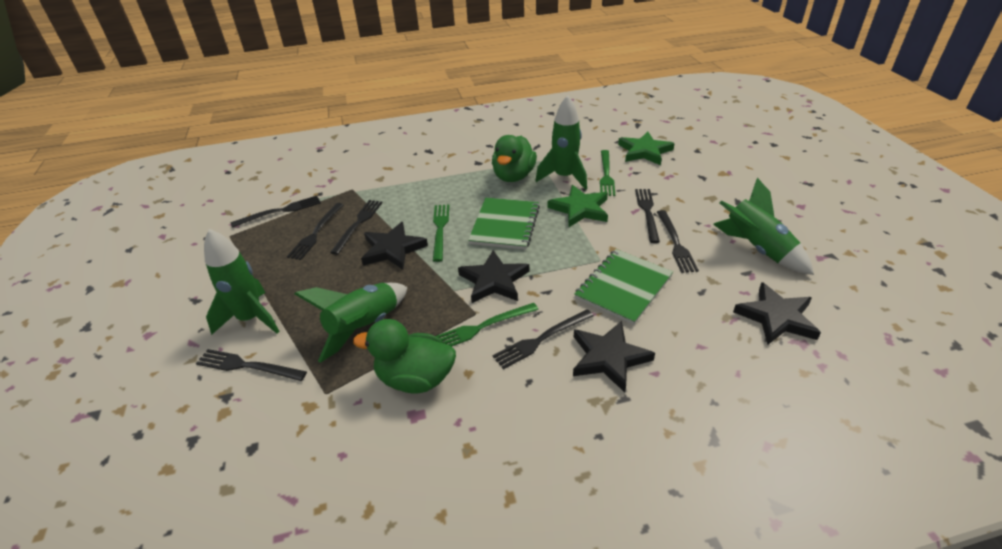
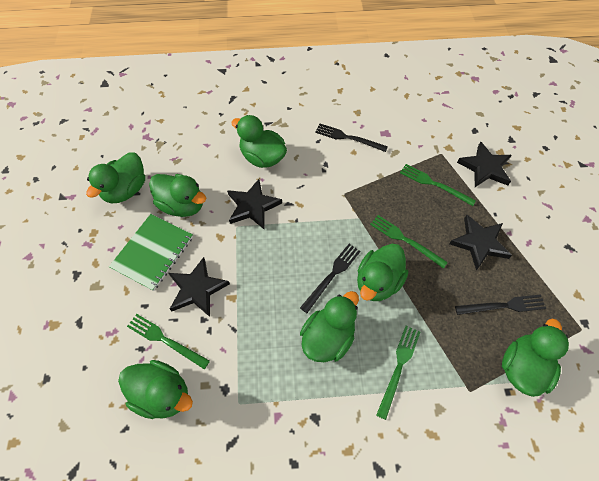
black fork: [196,349,307,381] [230,196,321,228] [287,203,344,260] [330,200,383,255] [493,309,594,369] [635,189,660,243] [657,210,699,273] = 7 -> [300,244,361,313] [315,124,388,152] [455,295,546,315] = 3
green duck: [353,319,456,394] [492,135,537,182] = 2 -> [86,152,145,203] [118,360,193,419] [149,174,206,217] [231,115,287,168] [300,291,359,362] [357,244,409,301] [502,319,569,397] = 7
green fork: [433,205,449,262] [436,303,539,347] [600,150,615,196] = 3 -> [127,314,210,369] [370,215,448,268] [376,326,420,420] [400,164,476,206] = 4
green notebook: [468,198,540,250] [574,249,673,325] = 2 -> [109,214,193,291] = 1
green rocket: [204,229,280,335] [295,283,408,363] [536,95,587,190] [713,178,814,275] = 4 -> none = 0
green star: [548,185,608,227] [618,132,675,165] = 2 -> none = 0

